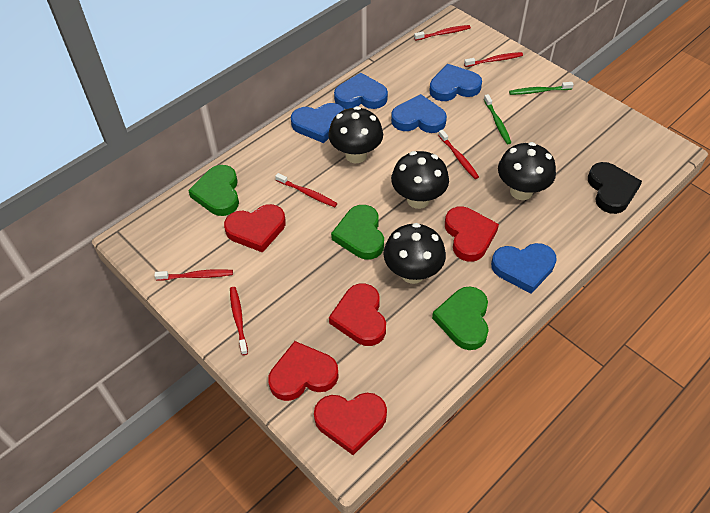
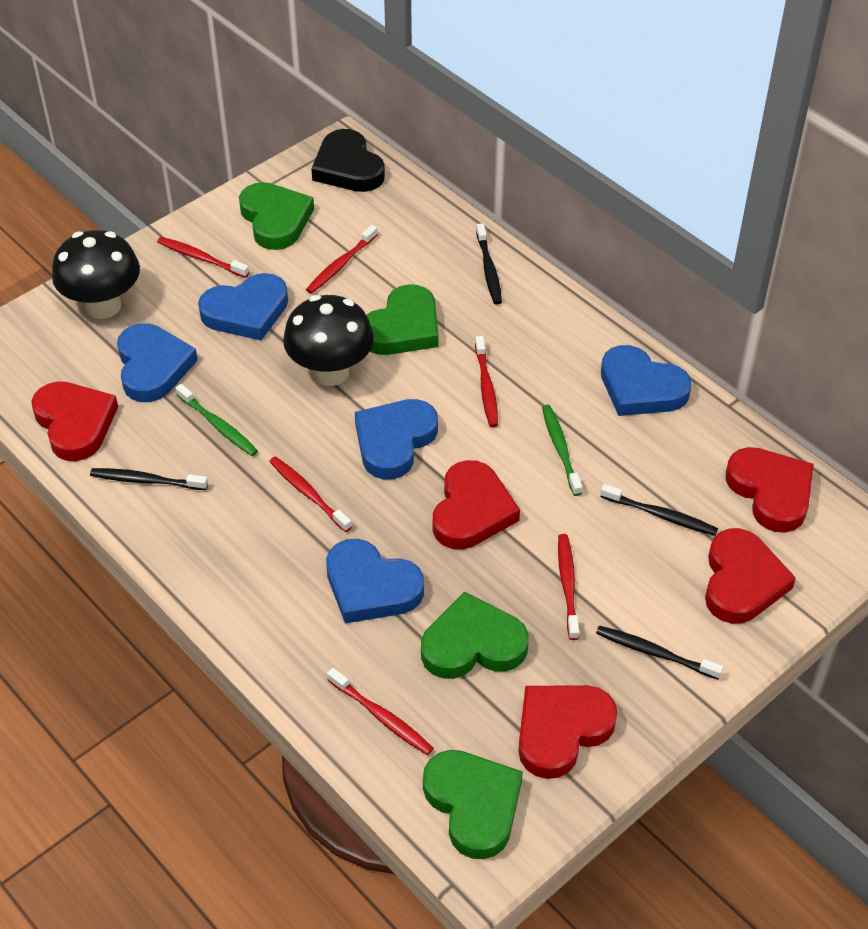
black mushroom: [328,106,383,163] [383,223,446,284] [391,151,449,209] [498,142,556,200] = 4 -> [52,230,140,319] [283,295,374,386] = 2
black toothbrush: none = 0 -> [90,468,208,490] [476,223,502,305] [596,626,723,680] [601,484,718,536] = 4
green heart: [188,165,239,216] [331,205,384,260] [432,286,489,350] = 3 -> [239,182,314,250] [366,284,439,355] [421,592,529,679] [423,750,523,859] = 4

